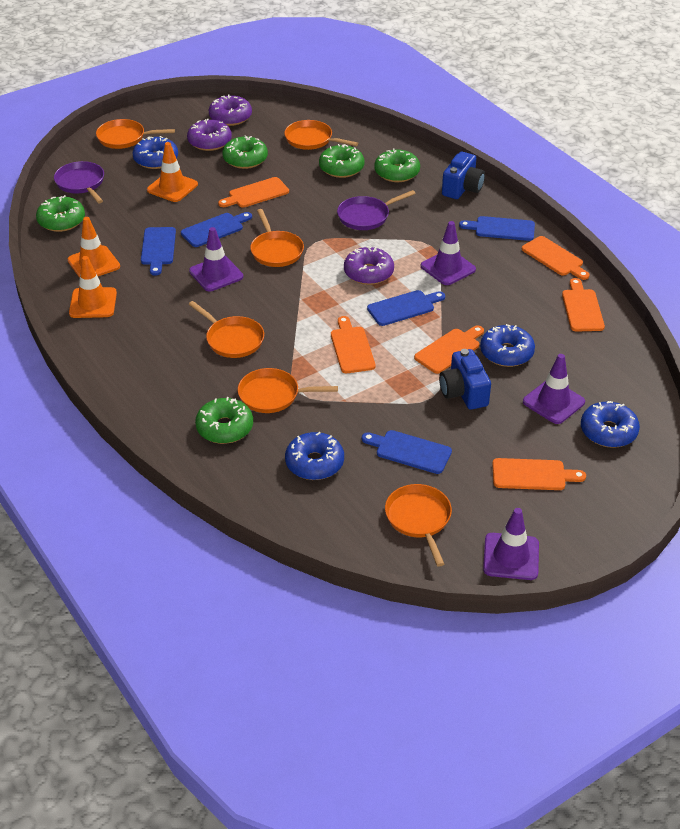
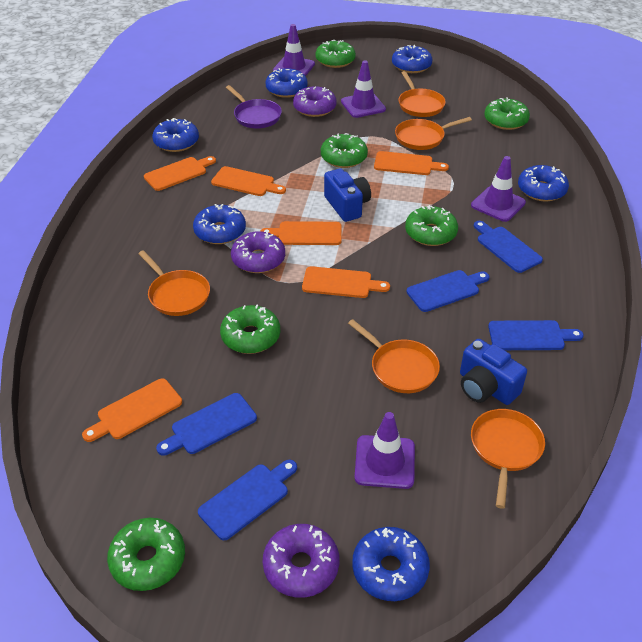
blue donut: [133,136,178,169] [285,432,344,480] [480,324,535,367] [581,401,640,448] = 4 -> [152,118,199,152] [193,204,246,244] [265,68,308,98] [352,527,430,601] [392,45,433,73] [518,165,569,201] = 6
green donut: [36,195,85,232] [195,397,253,444] [222,135,268,169] [319,144,365,178] [374,149,420,182] = 5 -> [107,518,185,591] [220,304,280,354] [316,40,356,68] [321,133,368,168] [405,205,458,246] [484,97,530,130] = 6
orange pan: [96,119,175,149] [189,301,264,358] [238,368,338,413] [250,209,304,267] [284,120,358,150] [385,484,452,567] = 6 -> [138,250,210,316] [348,319,440,393] [395,117,472,150] [398,71,446,117] [471,409,545,509] = 5
orange traffic cone: [67,217,120,278] [69,256,117,318] [147,142,198,202] = 3 -> none = 0
purple pan: [54,161,104,203] [337,190,416,230] = 2 -> [226,85,282,128] = 1

